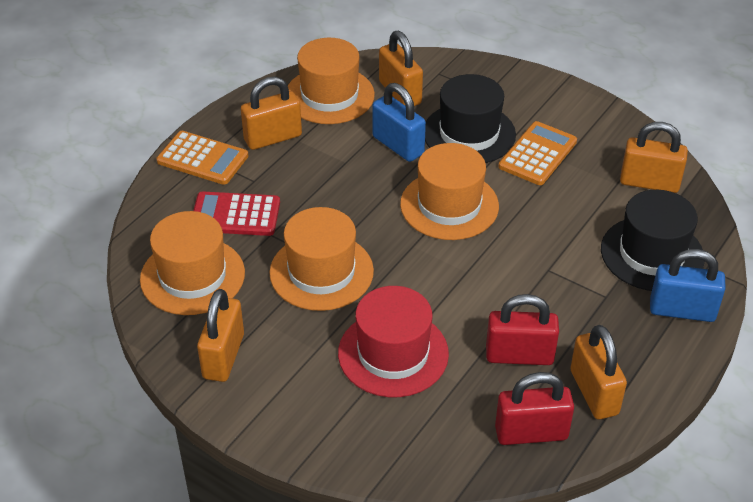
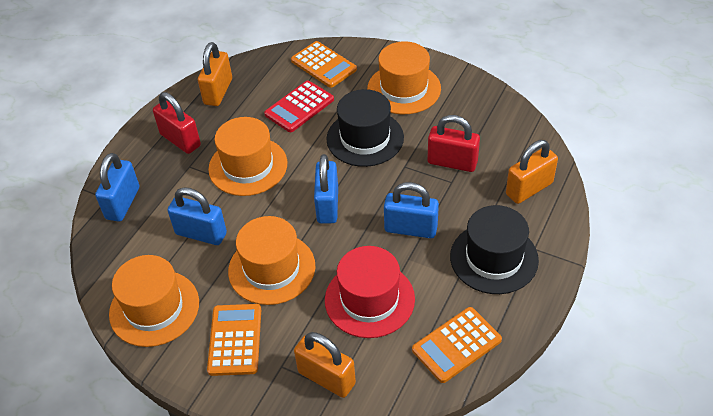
blue padlock: [372,83,426,162] [650,249,726,322] = 2 -> [95,153,139,222] [168,187,227,245] [314,154,338,224] [384,182,439,238] = 4
orange calculator: [157,131,248,185] [498,121,577,185] = 2 -> [207,304,261,376] [291,41,357,88] [412,307,502,383] = 3
orange padlock: [197,289,244,382] [241,77,302,150] [379,31,423,106] [570,325,627,419] [620,122,688,193] = 5 -> [198,42,232,106] [294,332,356,398] [506,140,558,204] = 3

